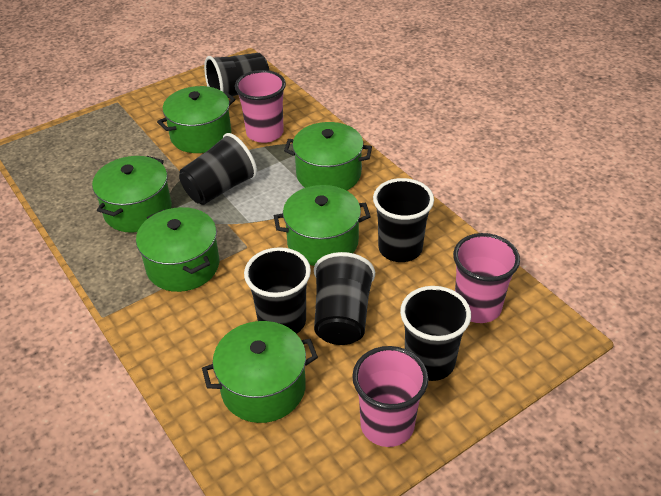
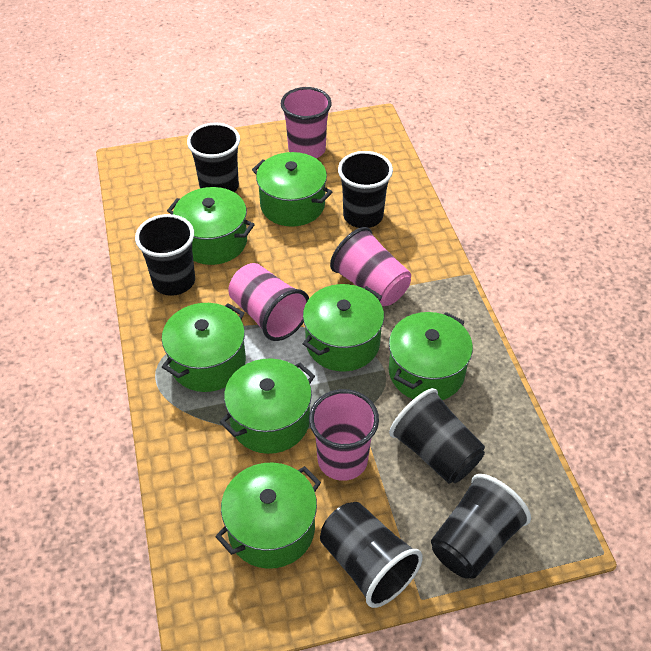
green pot: [92,156,172,233] [136,207,219,292] [157,86,235,153] [202,321,318,423] [274,185,371,266] [284,122,372,191] = 6 -> [162,303,246,392] [167,187,255,265] [215,463,321,569] [220,359,315,454] [252,152,332,227] [303,284,384,371] [389,312,473,400] = 7
pink cup: [235,70,286,143] [352,346,429,447] [453,233,520,323] = 3 -> [228,263,309,341] [281,87,332,158] [309,389,379,481] [330,227,411,306] = 4

